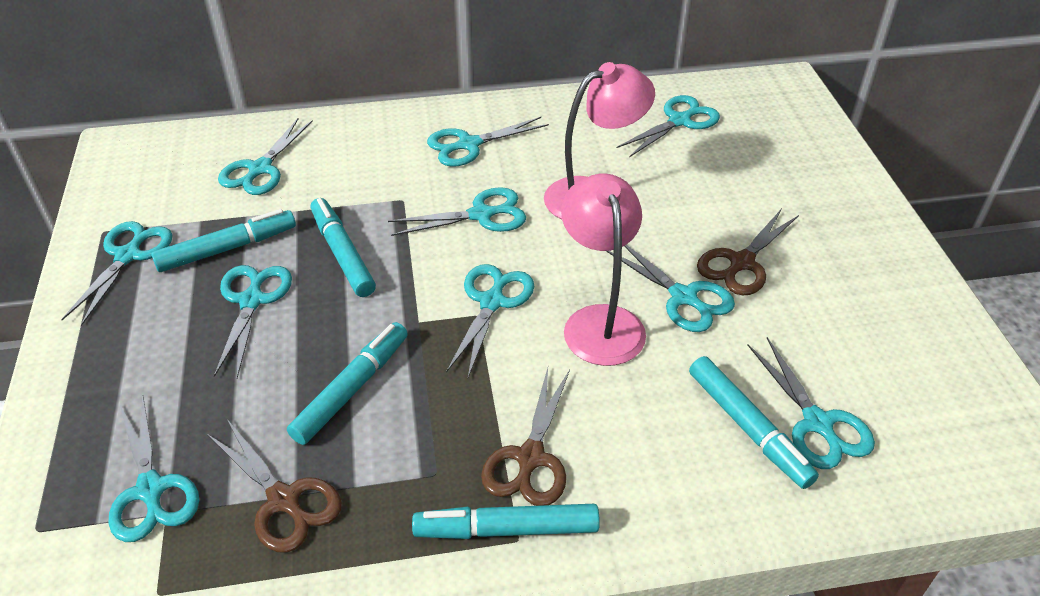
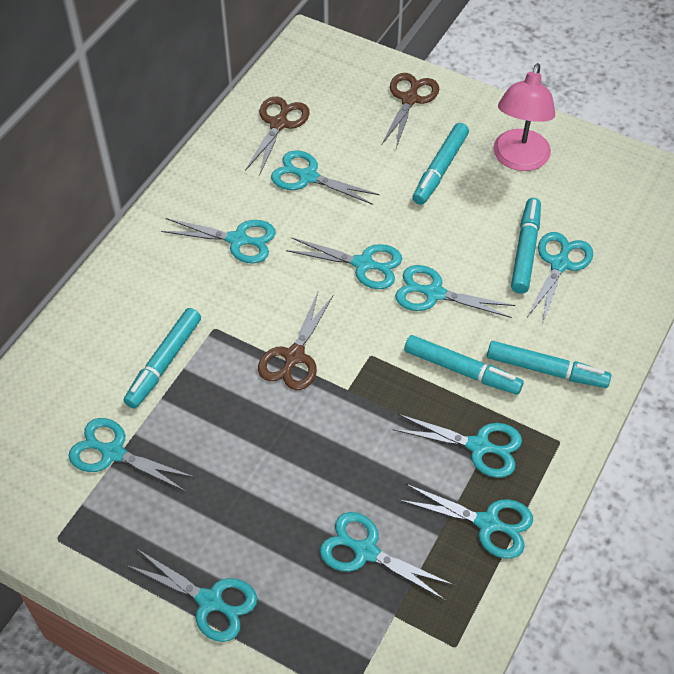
pink lamp: [544,62,655,219] [561,174,646,366] = 2 -> [493,63,555,171] = 1

